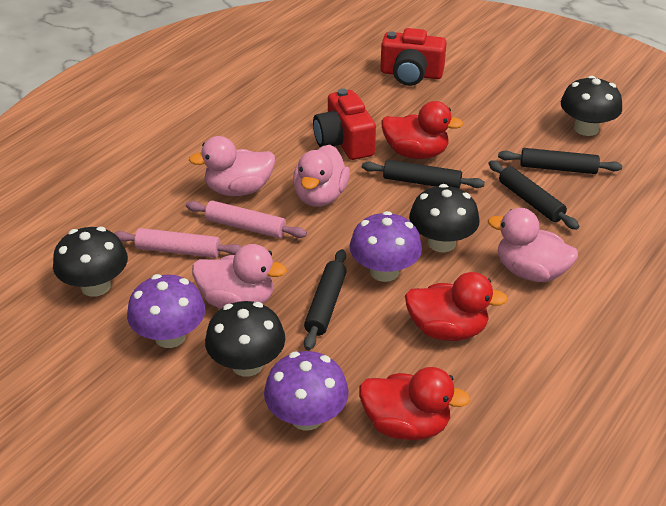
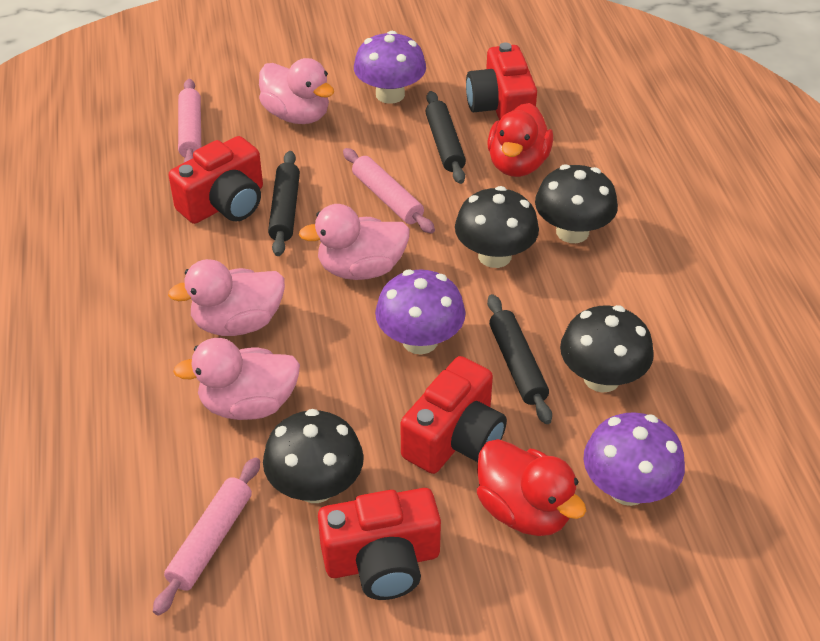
black rolling pin: [304,249,347,350] [362,160,485,189] [488,160,579,230] [498,148,622,174] = 4 -> [268,151,300,256] [425,91,466,184] [487,294,552,424] = 3
pink rolling pin: [114,228,242,258] [186,201,307,238] = 2 -> [153,457,260,616] [178,79,201,163] [343,148,435,234] = 3
red camera: [313,88,376,160] [381,28,447,86] = 2 -> [168,136,263,224] [318,488,441,600] [401,356,507,474] [466,43,537,121] = 4
red duck: [359,367,471,440] [381,101,463,159] [405,272,508,341] = 3 -> [477,439,586,536] [487,103,553,177] = 2

